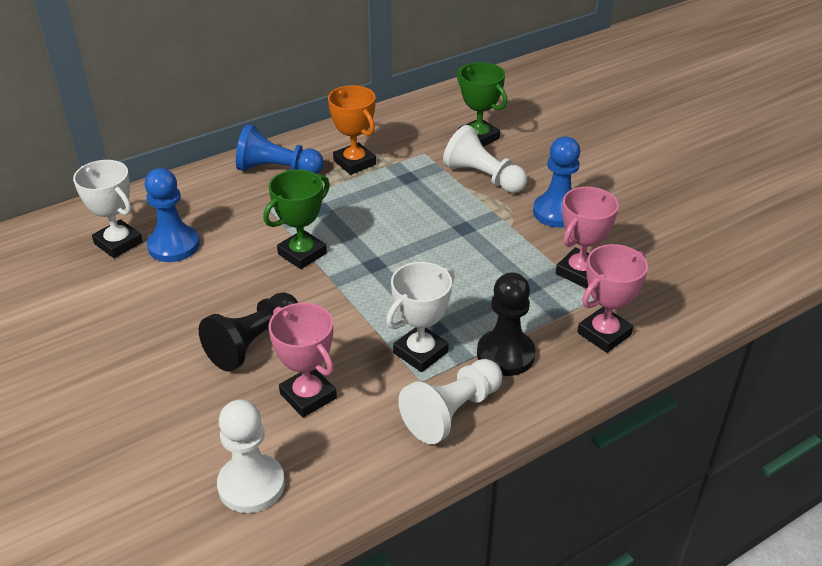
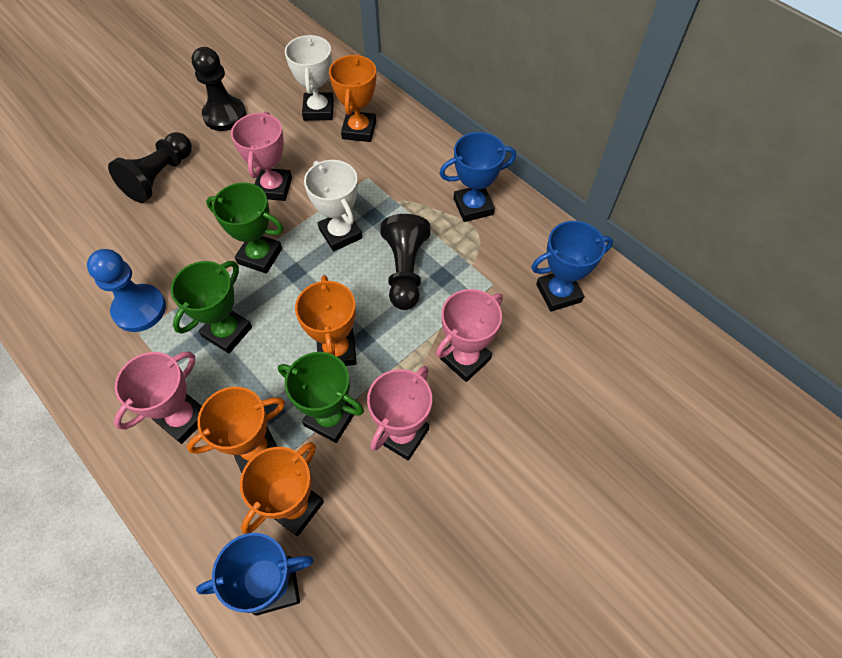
black pawn: [199,292,298,372] [477,272,536,376] = 2 -> [108,132,192,203] [192,47,246,131] [380,214,430,310] = 3
blue pawn: [145,168,200,262] [236,124,324,174] [533,137,580,228] = 3 -> [87,249,166,332] = 1
blue trophy: none = 0 -> [196,533,314,616] [439,132,516,222] [531,221,613,312] = 3
green trophy: [263,170,330,269] [457,62,507,146] = 2 -> [171,261,252,353] [206,183,283,274] [278,352,364,443] = 3
orange trophy: [328,85,376,175] = 1 -> [187,387,285,473] [240,442,324,536] [295,275,357,366] [329,55,376,142] = 4
pink trophy: [269,303,337,418] [556,187,619,288] [577,244,648,353] = 3 -> [114,351,202,444] [231,112,292,201] [367,366,432,460] [436,289,503,382] = 4
white pawn: [217,400,285,513] [398,359,502,444] [443,125,527,193] = 3 -> none = 0

